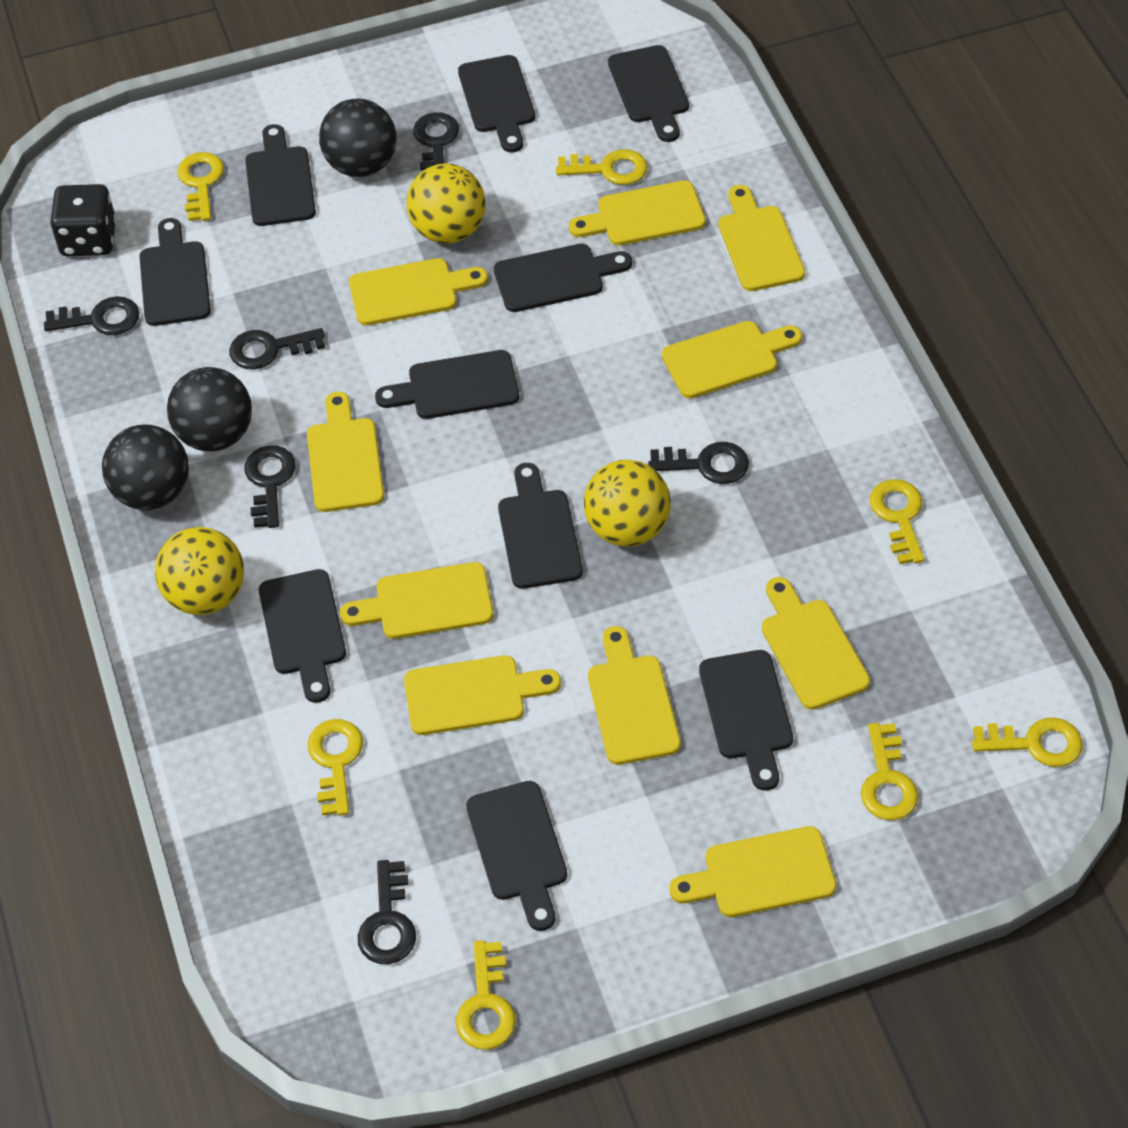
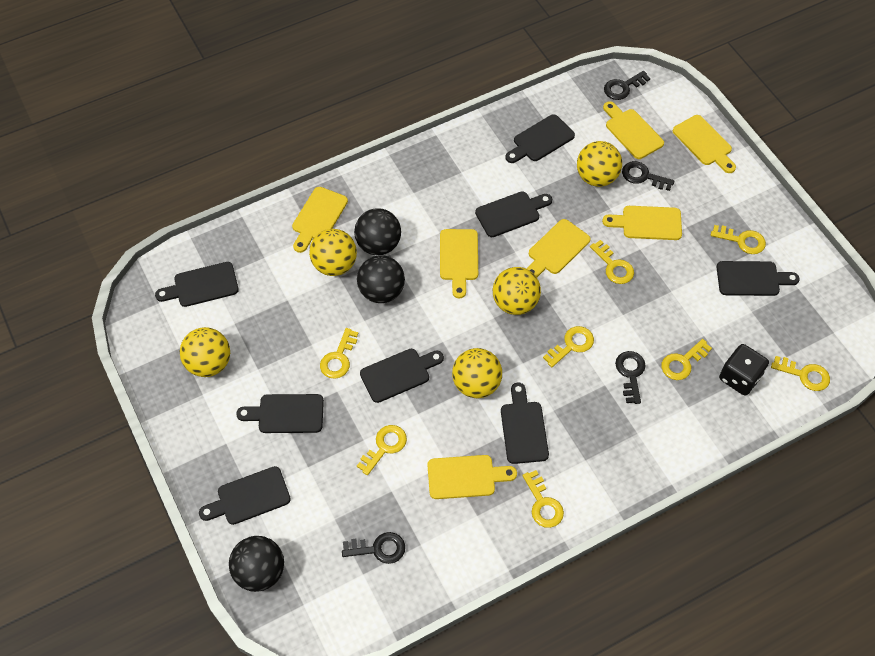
black cutting board: [139,218,211,326] [245,124,316,226] [259,569,346,703] [375,350,519,419] [458,55,535,153] [466,781,567,931] [494,244,632,312] [498,463,583,589] [608,45,689,142] [699,650,793,791] = 10 -> [155,262,239,307] [199,466,291,525] [236,394,324,433] [360,349,444,403] [475,192,552,237] [501,383,549,464] [505,114,575,163] [716,261,800,296] = 8
black key: [44,296,139,335] [229,328,325,369] [244,445,296,528] [358,860,416,964] [413,112,459,171] [648,442,749,484] = 6 -> [342,532,405,564] [604,71,650,100] [615,351,646,404] [622,161,675,191] = 4
yellow ball: [155,527,244,615] [407,164,486,244] [584,459,671,547] = 3 -> [180,327,230,377] [309,229,357,276] [452,348,502,398] [493,267,541,315] [577,141,622,187] = 5
yellow cutting board: [307,392,384,512] [340,562,493,639] [349,258,488,325] [404,655,561,735] [569,180,706,245] [588,626,681,765] [662,321,802,398] [669,826,836,917] [718,185,805,291] [762,577,870,710] = 10 -> [292,187,348,253] [428,455,517,499] [440,229,478,298] [526,219,590,277] [602,206,682,240] [603,101,664,159] [673,115,736,173] = 7
yellow key: [177,152,224,221] [307,719,363,816] [456,940,516,1050] [556,149,648,185] [861,723,918,820] [870,479,925,564] [972,718,1083,767] = 7 -> [320,328,358,379] [357,425,407,476] [522,470,564,528] [543,326,594,367] [590,240,634,284] [661,339,712,380] [711,225,766,254] [771,356,830,391] = 8

